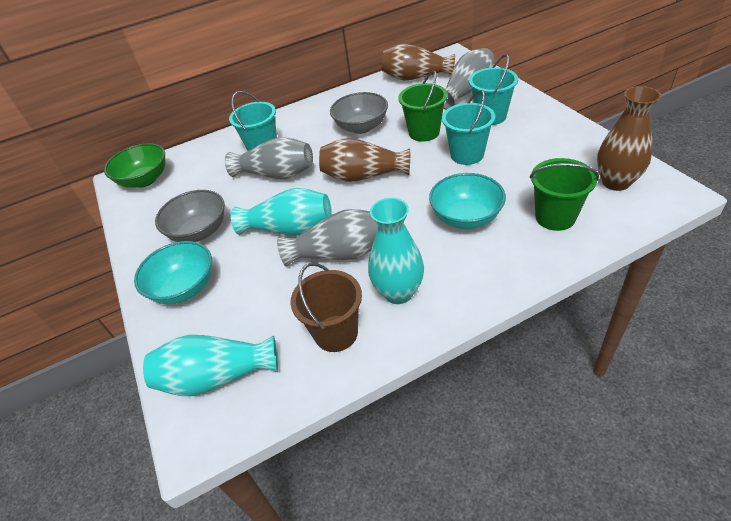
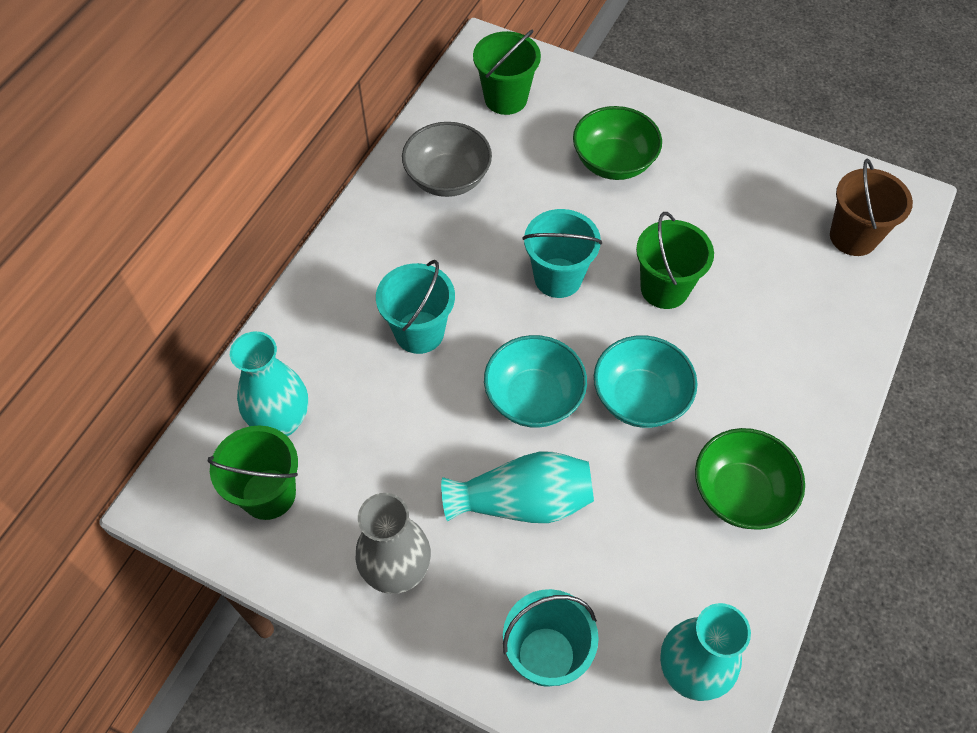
brown vase: [319,138,410,182] [382,44,455,80] [597,86,661,191] = 3 -> none = 0
green bowl: [104,143,165,188] = 1 -> [573,106,662,180] [695,428,805,530] = 2
green bucket: [398,70,447,142] [530,158,599,231] = 2 -> [207,425,298,520] [473,29,541,115] [636,212,714,309] = 3
grey bowl: [155,190,225,242] [330,92,388,134] = 2 -> [402,122,492,197] = 1
grey vase: [225,137,313,179] [277,209,378,267] [443,48,495,110] = 3 -> [356,493,431,594] = 1

